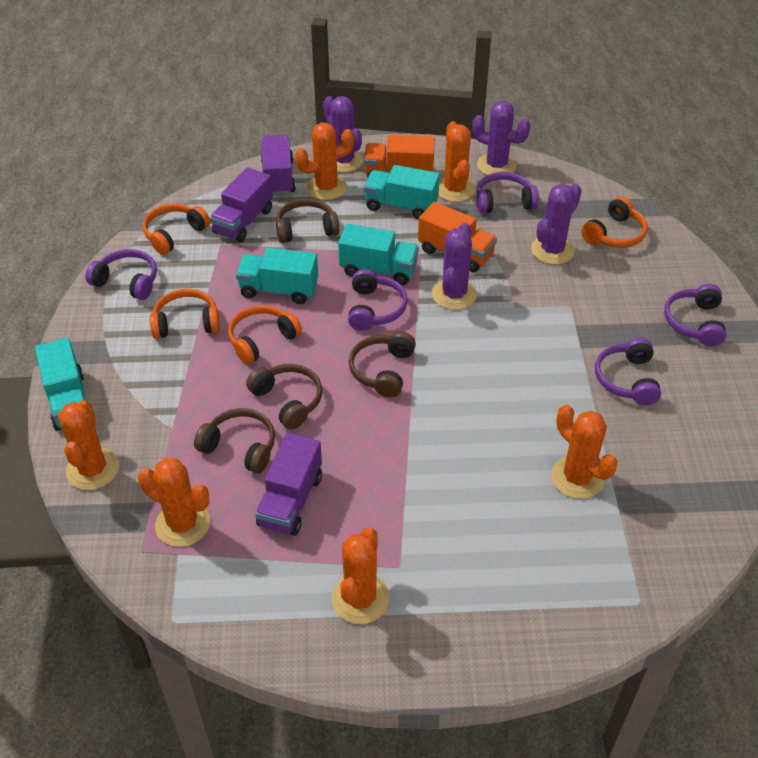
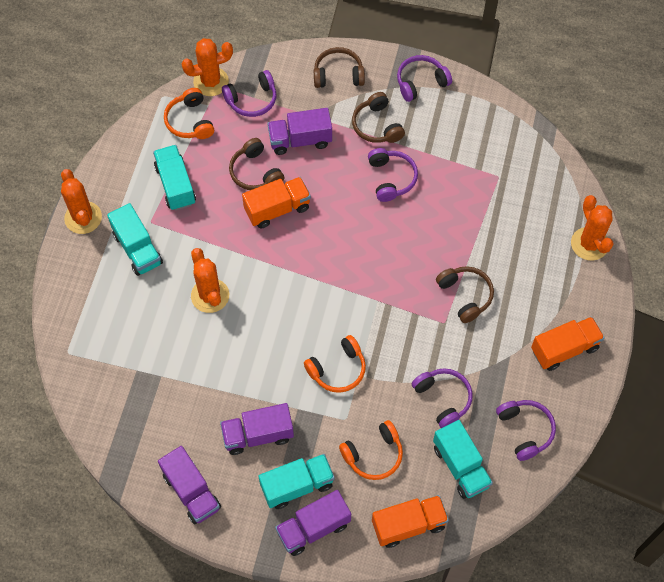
orange cactus: [58,401,119,490] [138,458,210,547] [295,123,354,200] [332,527,390,624] [439,121,476,202] [551,405,618,499] = 6 -> [61,169,102,234] [181,38,233,96] [191,248,229,313] [571,195,614,261] = 4
orange headphones: [143,203,210,255] [150,289,220,339] [228,305,302,364] [581,197,648,248] = 4 -> [164,88,214,139] [304,335,366,393] [339,420,403,480] = 3
orange truck: [364,135,435,177] [418,202,497,272] = 2 -> [242,177,311,228] [372,495,449,548] [531,317,605,371] = 3
purple cactus: [323,96,363,173] [432,223,477,310] [472,101,531,175] [531,183,582,265] = 4 -> none = 0
purple truck: [210,167,273,243] [255,433,322,536] [261,135,296,195] = 3 -> [158,446,221,525] [220,403,294,455] [267,108,332,155] [275,490,351,556] = 4

